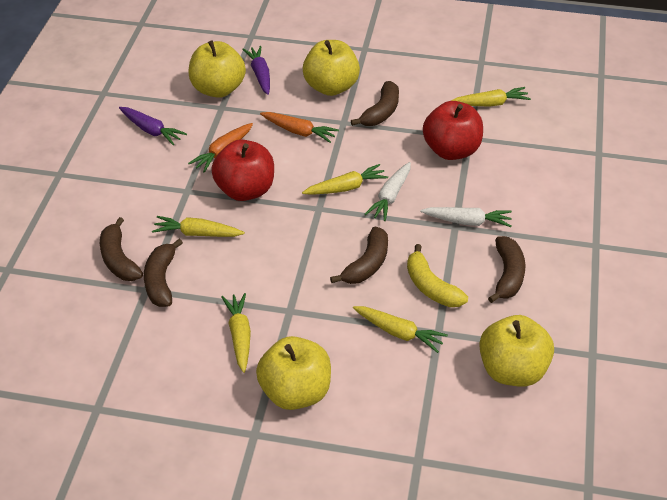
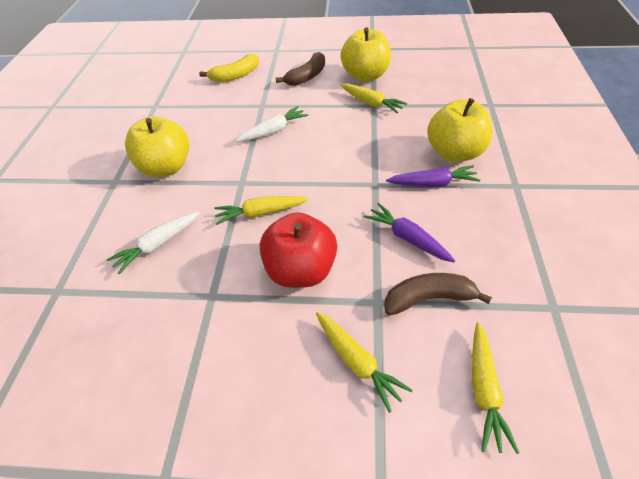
brown banana: [100,217,143,281] [144,239,183,307] [330,227,388,284] [351,81,399,126] [488,236,526,303] = 5 -> [276,52,325,86] [384,273,492,316] = 2
orange carrot: [188,123,253,173] [260,112,339,143] = 2 -> none = 0
red apple: [211,140,274,201] [423,101,483,160] = 2 -> [260,212,337,288] = 1
yellow apple: [189,40,246,98] [256,336,331,410] [303,40,360,96] [479,315,554,387] = 4 -> [125,116,189,177] [341,27,391,82] [427,98,492,162] = 3
yellow carrot: [152,216,245,237] [222,293,251,373] [302,164,388,195] [353,306,448,353] [451,87,531,107] = 5 -> [214,196,309,225] [316,312,412,413] [340,83,407,113] [472,323,519,454] = 4

